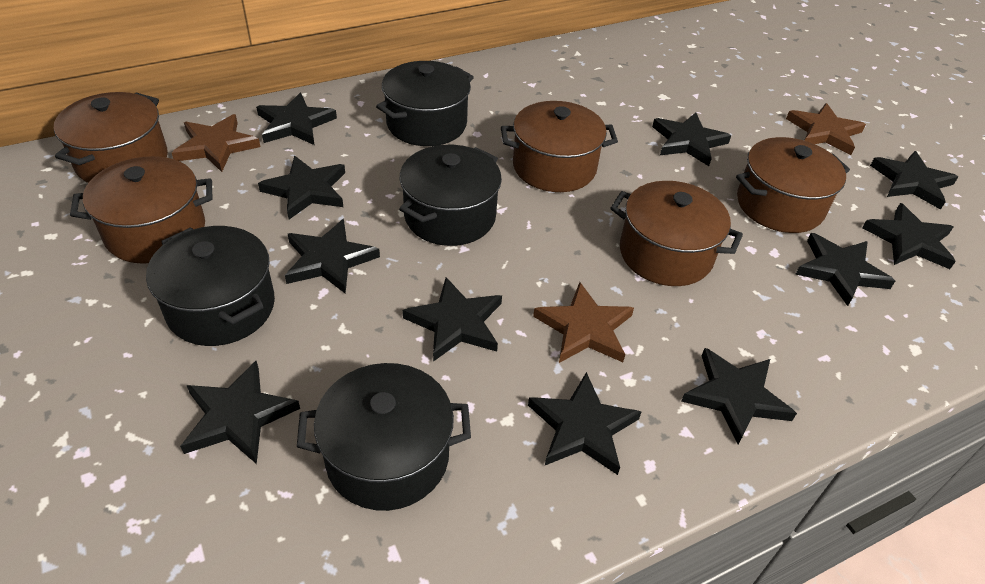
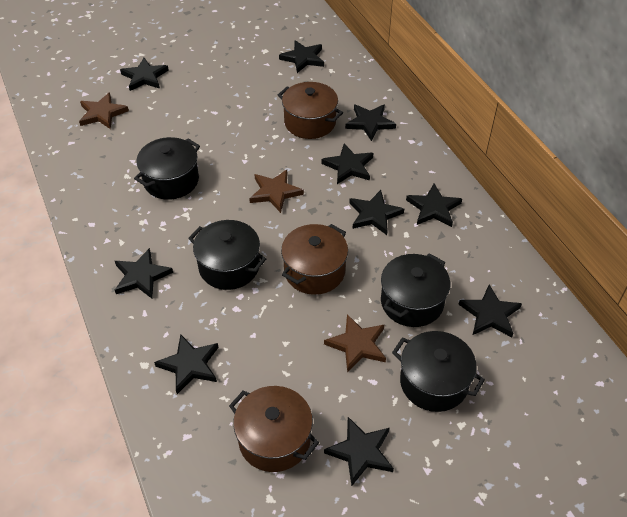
black star: [180,361,300,464] [256,93,337,145] [258,156,345,219] [285,219,380,294] [403,277,502,362] [528,372,642,475] [652,113,731,166] [681,348,797,444] [795,233,895,306] [862,203,956,269] [870,151,958,210] = 11 -> [115,248,173,299] [120,58,169,91] [154,334,219,394] [279,40,324,73] [321,144,373,184] [324,417,394,486] [345,104,396,141] [349,190,404,235] [406,184,462,227] [458,284,522,337] = 10
brown pot: [54,92,168,183] [70,156,212,264] [501,101,618,192] [610,181,743,286] [736,137,850,233] = 5 -> [229,386,319,472] [278,82,343,139] [281,224,348,295] = 3

